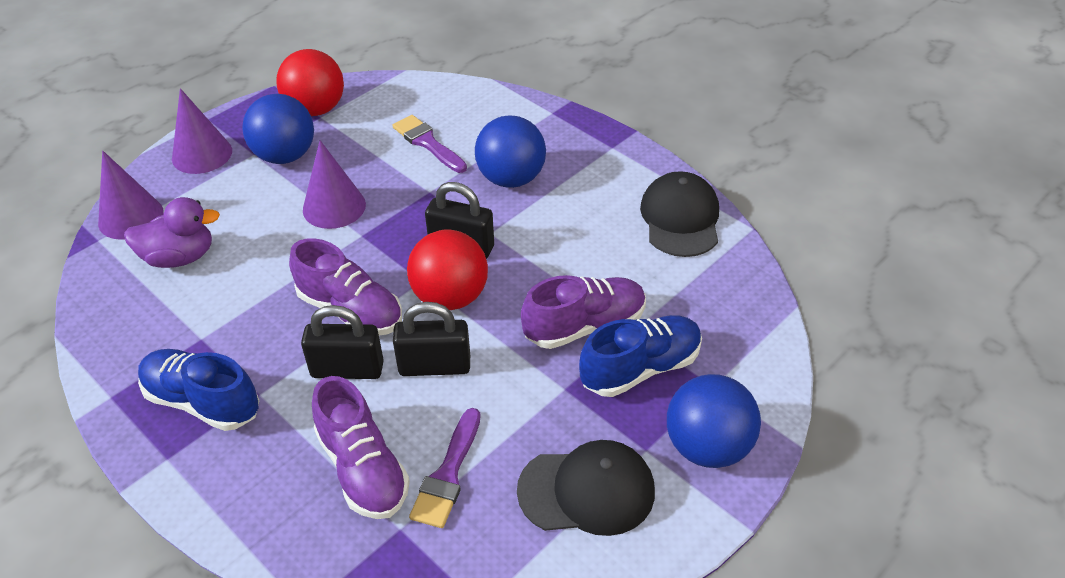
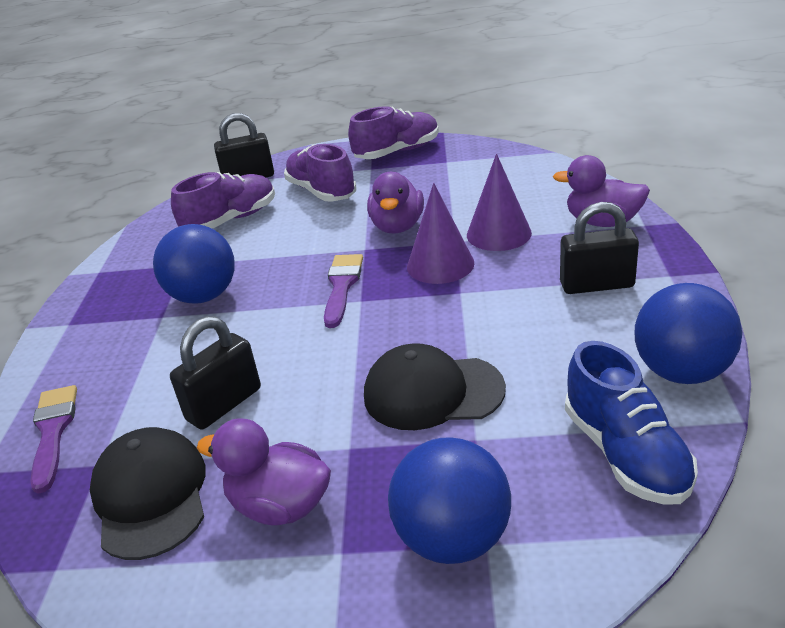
blue shoe: [138,349,259,431] [579,315,702,397] = 2 -> [565,341,698,505] = 1
purple cone: [98,151,164,240] [172,88,232,174] [303,140,366,229] = 3 -> [407,183,474,284] [467,154,532,251] = 2
purple duck: [124,197,220,268] = 1 -> [197,418,331,525] [367,172,424,234] [553,155,650,227] = 3
red ball: [276,49,344,116] [407,230,488,310] = 2 -> none = 0

